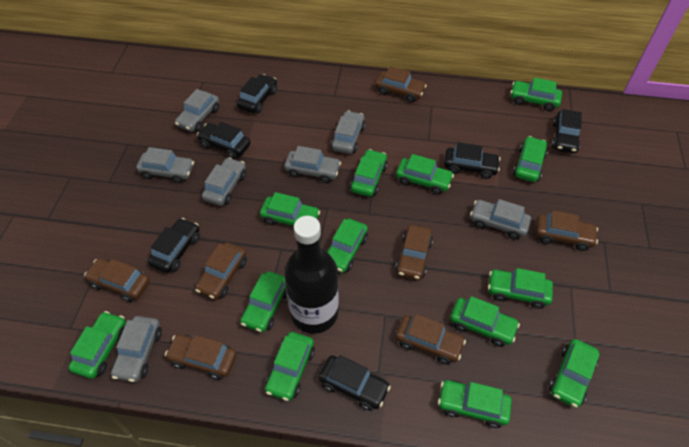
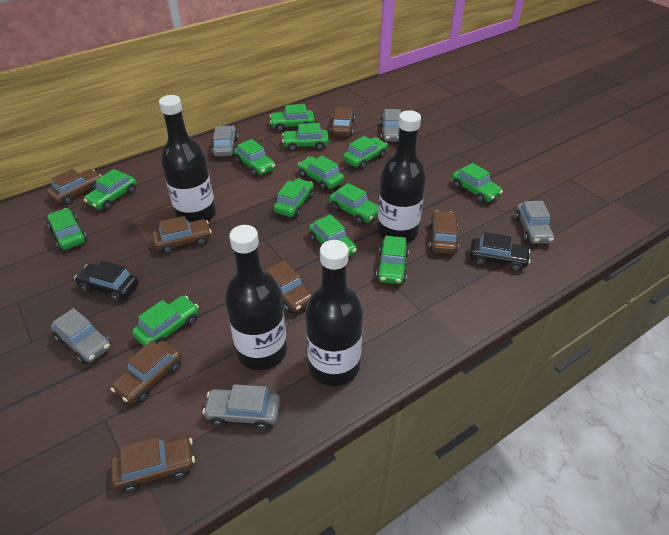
black bottle: [284,216,339,333] = 1 -> [159,95,216,222] [225,225,287,370] [305,240,363,386] [377,110,426,242] = 4
black car: [148,218,200,273] [197,122,251,159] [237,74,277,113] [318,355,391,411] [444,142,500,179] [552,109,582,153] = 6 -> [74,261,139,302] [470,232,531,272] = 2
grey car: [111,316,162,382] [136,147,194,183] [175,89,219,132] [202,157,246,206] [284,146,341,183] [331,111,366,154] [470,199,531,240] = 7 -> [51,308,111,364] [202,384,281,430] [212,126,238,157] [380,109,401,142] [515,201,554,244] = 5

